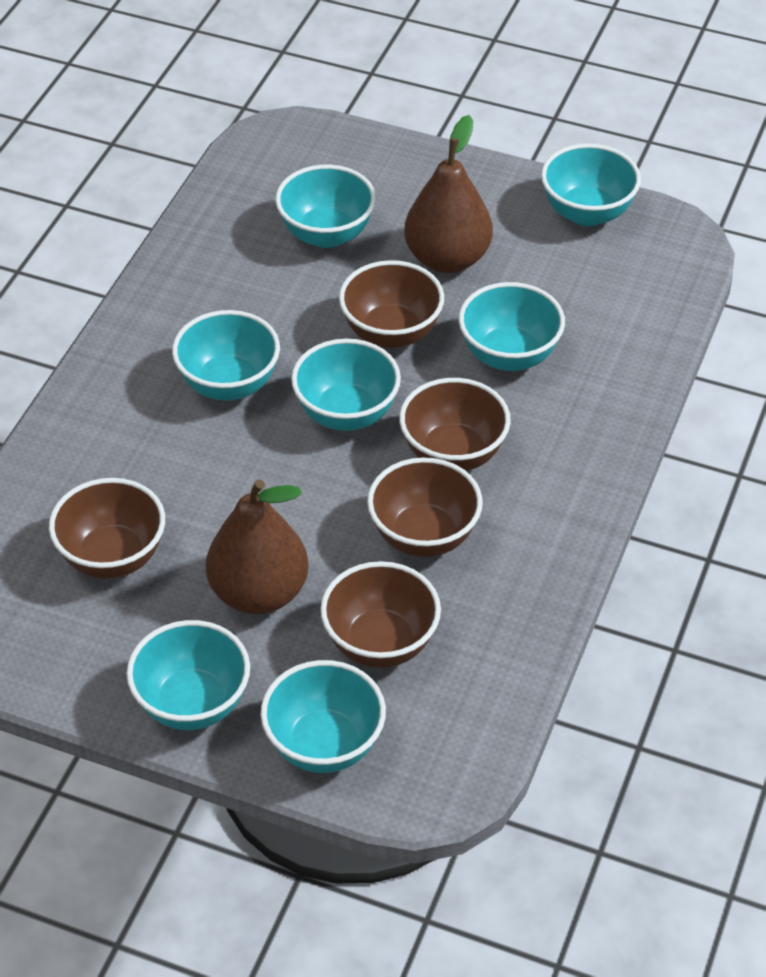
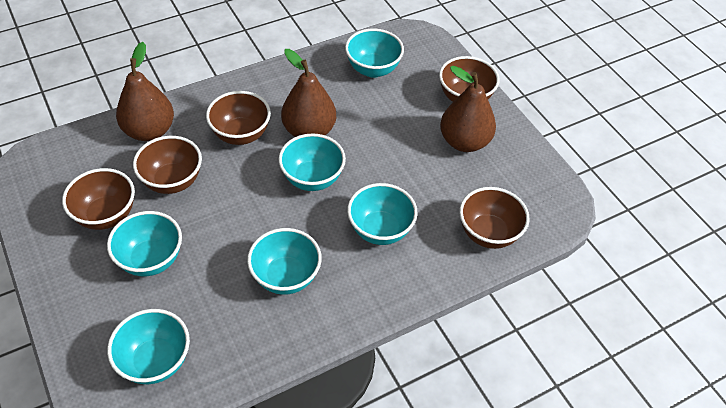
brown pear: [206,480,308,614] [404,115,493,273] = 2 -> [116,42,174,141] [281,49,336,137] [440,66,496,152] = 3
turquoise bowl: [127,620,250,730] [172,310,280,401] [260,660,386,773] [275,165,376,248] [291,339,401,431] [459,282,565,371] [541,144,641,226] = 7 -> [107,211,182,276] [107,309,190,384] [247,228,322,295] [279,133,346,191] [345,29,404,78] [347,183,418,245] = 6

